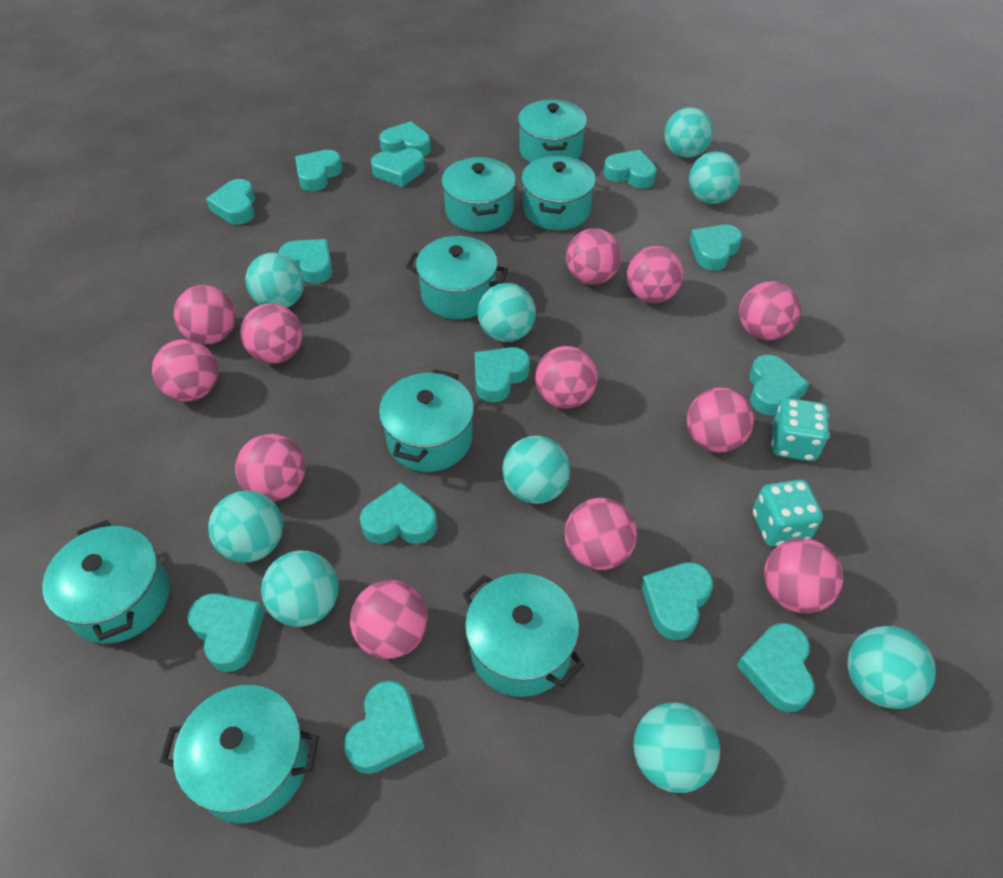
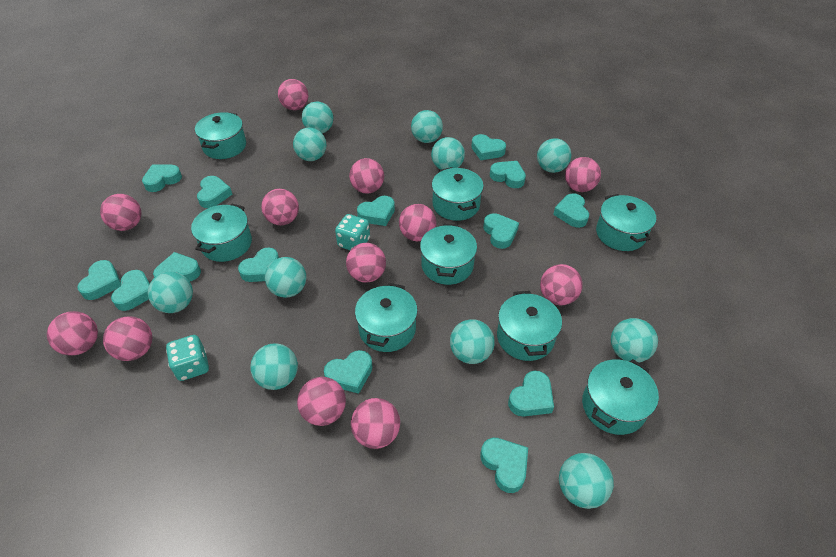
turquoise ball: [208,491,283,563] [245,252,304,308] [261,550,339,627] [478,283,536,342] [502,436,570,504] [633,702,720,793] [665,107,713,158] [689,151,741,204] [847,626,936,709] = 9 -> [148,272,193,313] [250,343,298,390] [265,257,306,298] [293,128,327,161] [302,101,333,133] [411,110,443,143] [431,137,465,170] [450,319,495,364] [537,138,571,173] [559,453,614,509] [611,318,658,363] = 11

